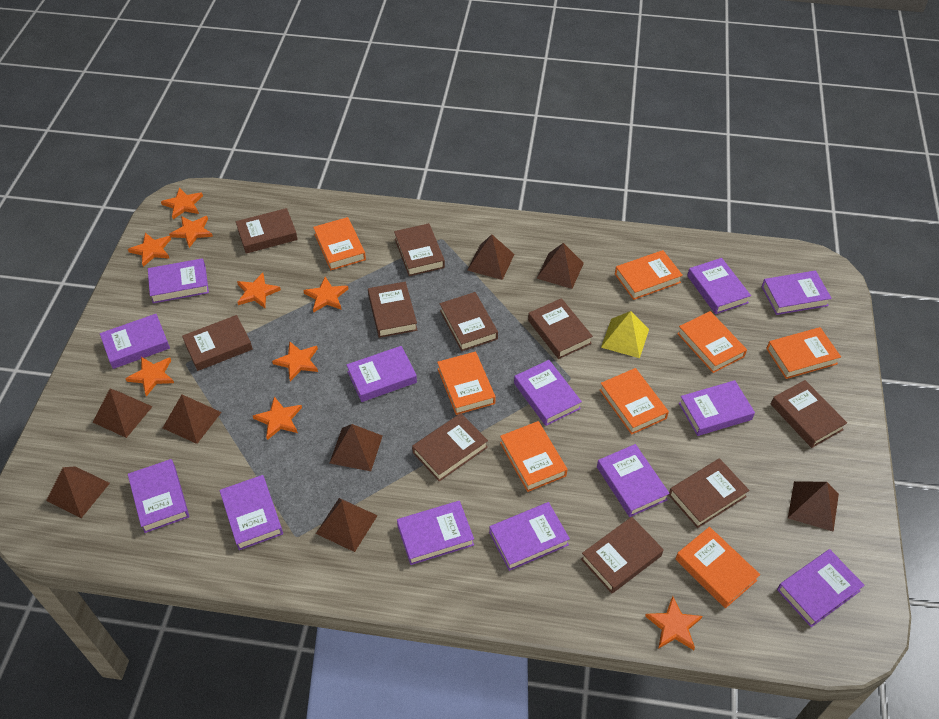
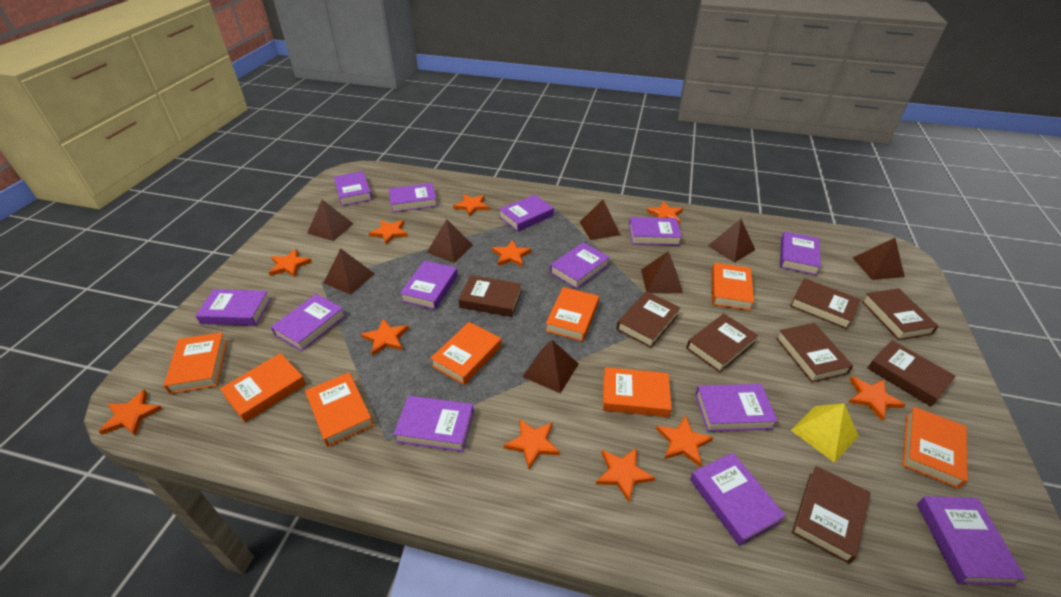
brown book: [182,315,253,371] [236,208,298,254] [368,282,417,338] [394,223,445,276] [412,413,488,482] [440,292,498,351] [528,298,593,359] [581,517,664,593] [669,458,749,528] [771,380,847,448] = 10 -> [458,275,522,317] [617,291,680,348] [686,314,758,372] [776,323,853,383] [790,278,861,329] [792,466,870,564] [862,288,939,340] [868,340,956,407] = 8
orange star: [125,357,174,397] [128,233,171,267] [161,187,203,219] [169,216,213,248] [237,273,281,308] [253,396,302,440] [272,341,318,381] [303,277,349,313] [645,596,703,650] = 9 -> [98,389,163,436] [269,249,312,277] [361,318,409,356] [369,220,408,245] [453,194,489,217] [492,240,531,267] [504,419,560,470] [596,448,655,502] [647,201,683,224] [656,415,713,467] [848,376,906,421] = 11

